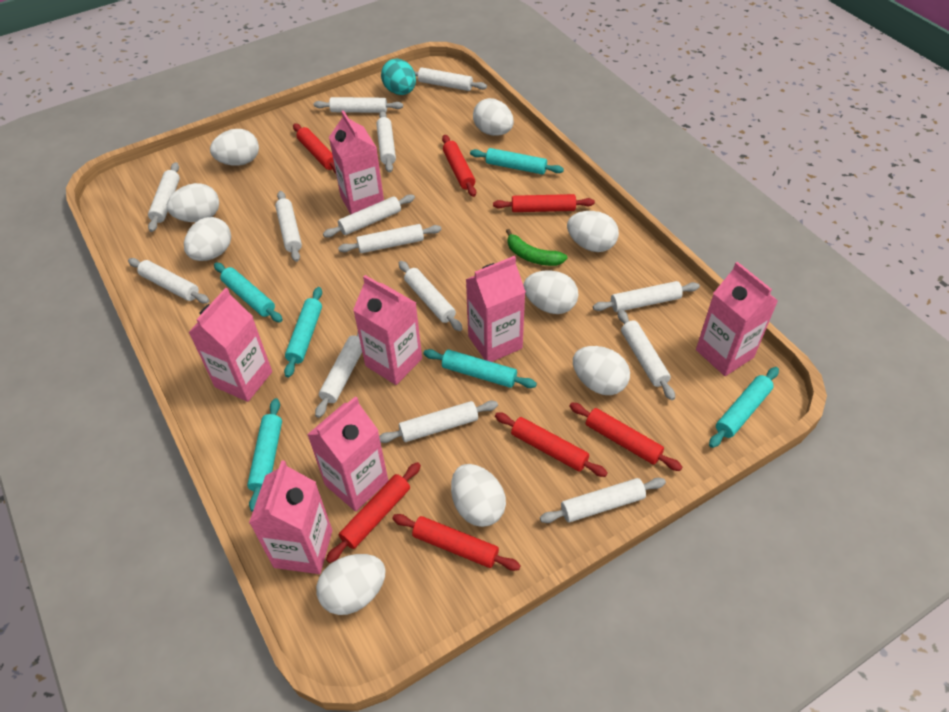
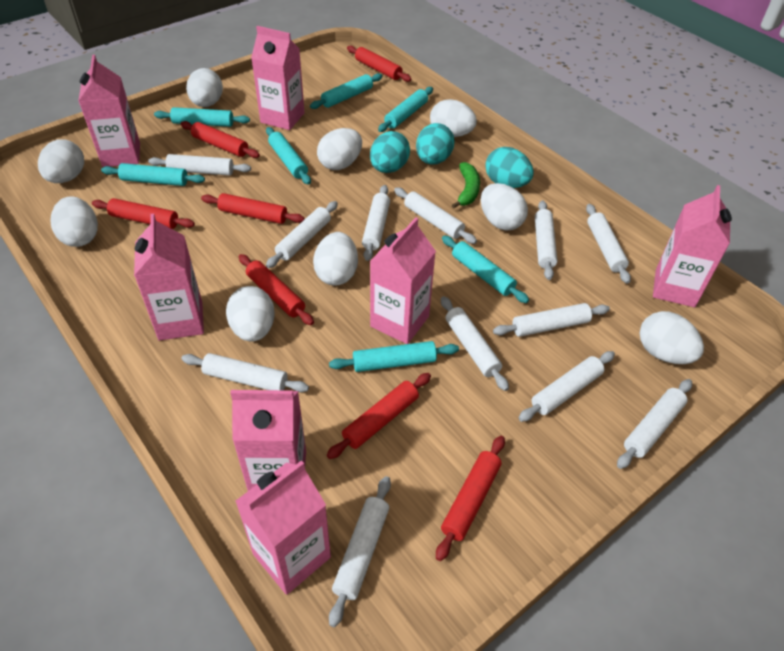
turquoise egg: [381,58,416,95] = 1 -> [370,131,410,173] [416,123,454,165] [485,147,534,188] = 3
turquoise rolling pin: [214,263,283,323] [247,398,282,512] [284,287,322,378] [423,349,537,388] [470,148,564,175] [709,367,779,448] = 6 -> [101,163,205,186] [154,107,250,127] [266,127,311,185] [310,73,383,109] [329,341,459,372] [378,87,433,132] [442,235,529,303] = 7
white rolling pin: [128,258,209,304] [148,162,180,232] [275,191,302,262] [314,97,403,113] [315,333,362,418] [323,194,415,237] [338,224,442,253] [376,111,396,172] [379,401,498,443] [399,261,463,331] [414,67,487,91] [540,478,666,523] [593,281,700,312] [618,309,675,400] = 14 -> [148,154,251,176] [182,353,309,392] [266,201,338,268] [329,476,391,627] [362,185,390,261] [394,188,477,244] [441,296,509,391] [493,303,610,337] [519,351,615,422] [535,200,557,280] [586,204,631,284] [617,379,692,469] = 12

